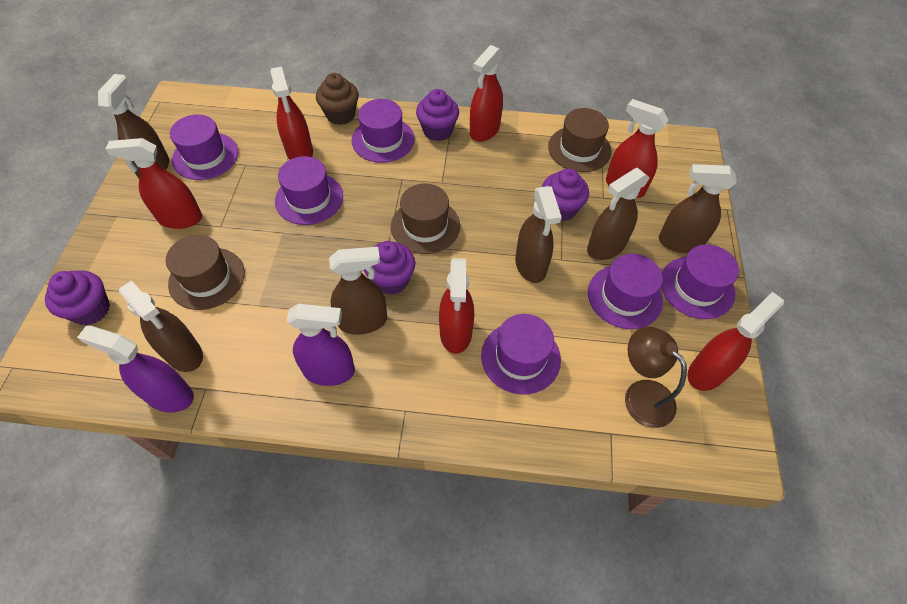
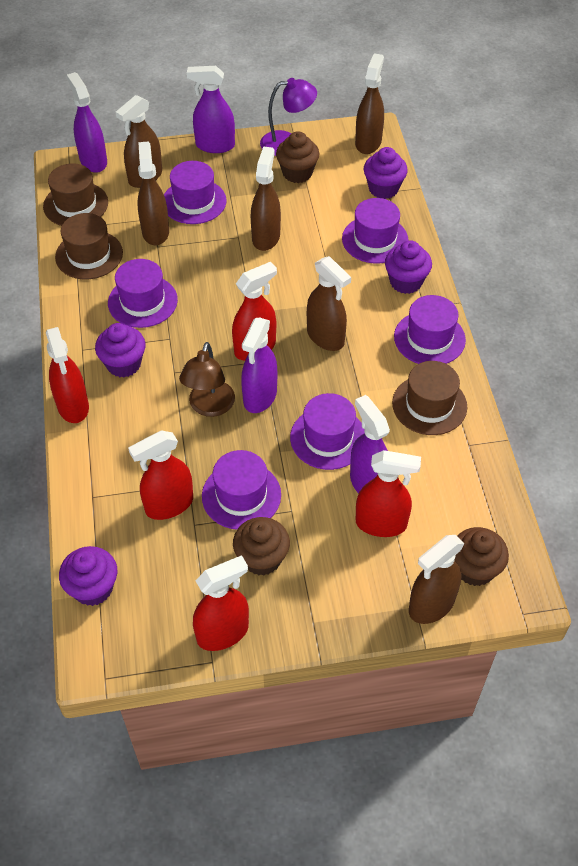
brown cupcake: [316,73,359,125] = 1 -> [233,517,290,576] [276,131,319,183] [454,527,509,586] = 3
purple lamp: none = 0 -> [260,78,317,156] = 1
purple spray bottle: [77,326,194,413] [287,304,355,386] = 2 -> [67,72,107,173] [187,66,235,153] [241,318,277,413] [350,395,390,494] = 4
red spray bottle: [106,138,202,229] [270,66,313,160] [439,258,474,354] [470,45,503,142] [606,99,669,198] [688,292,784,391] = 6 -> [46,327,89,423] [128,431,193,520] [193,555,249,651] [232,262,277,361] [356,450,421,537] = 5

